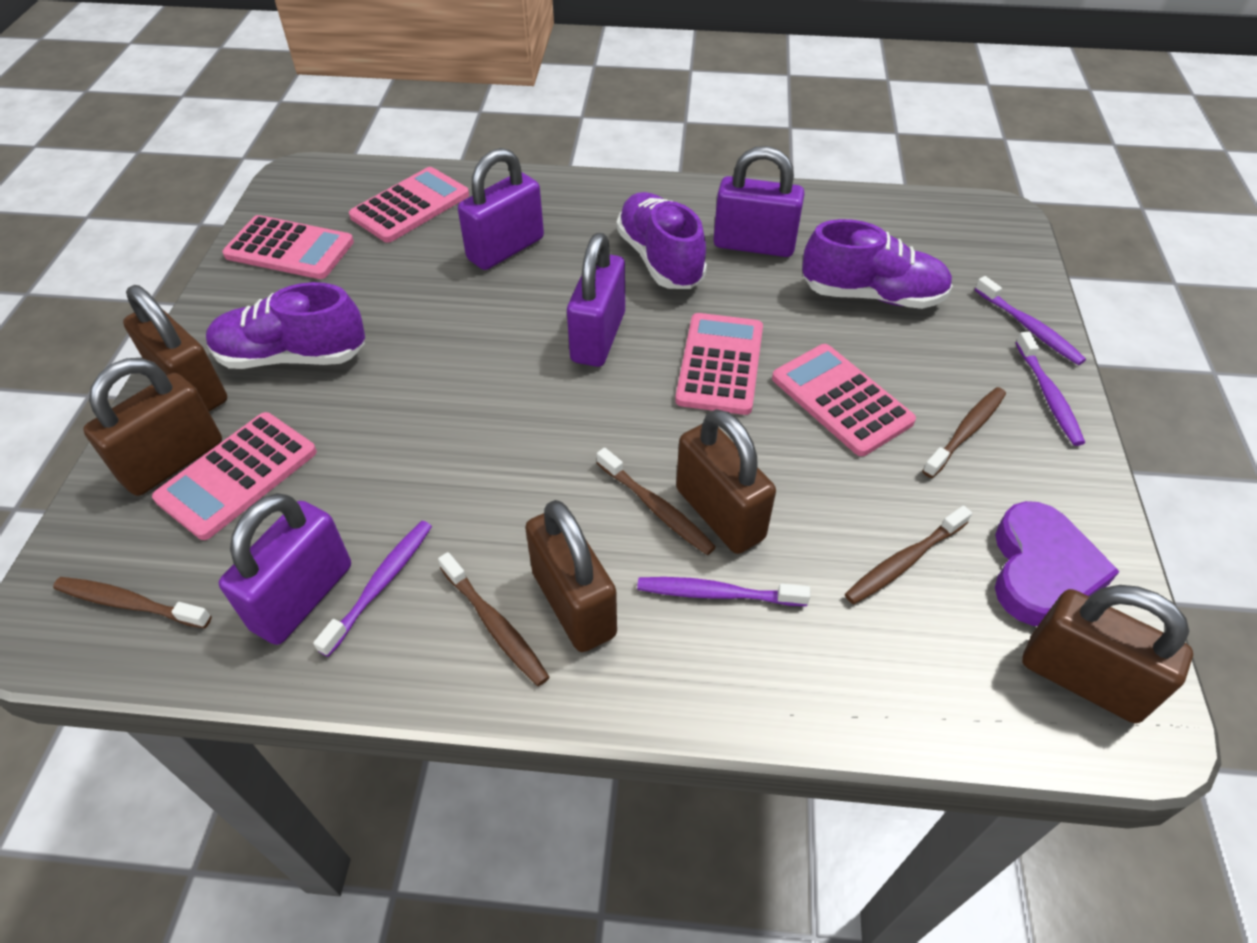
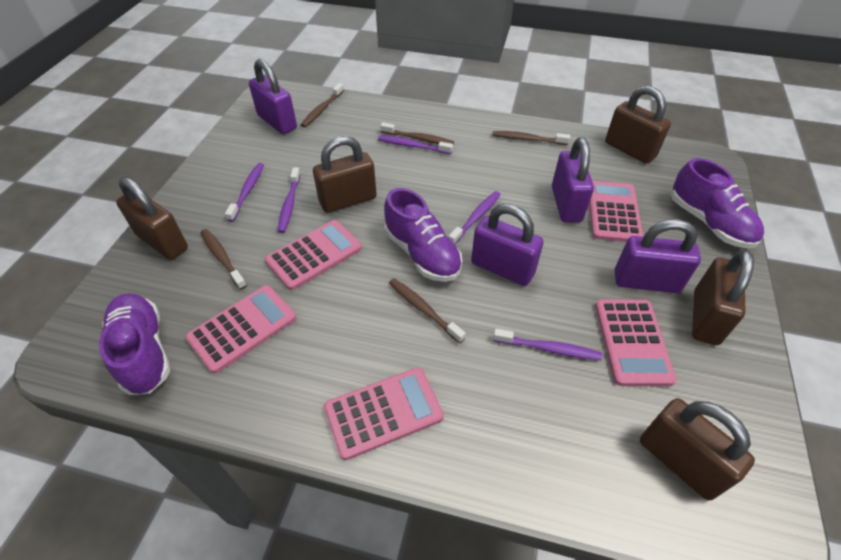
purple heart: [995,501,1120,626] = 1 -> none = 0
purple toothbrush: [313,521,432,657] [637,577,810,606] [975,276,1086,365] [1015,332,1085,446] = 4 -> [225,163,264,222] [278,167,301,233] [378,135,453,154] [448,191,501,245] [493,329,602,360] = 5

